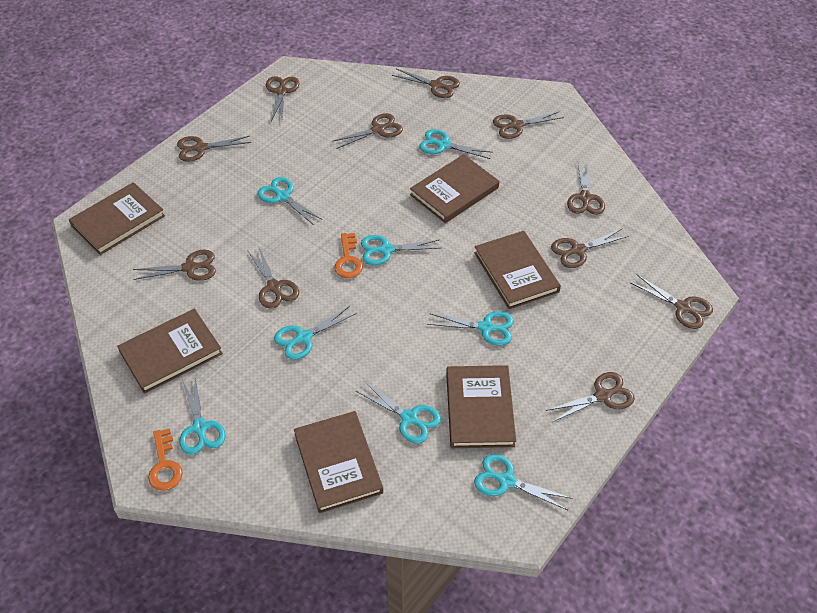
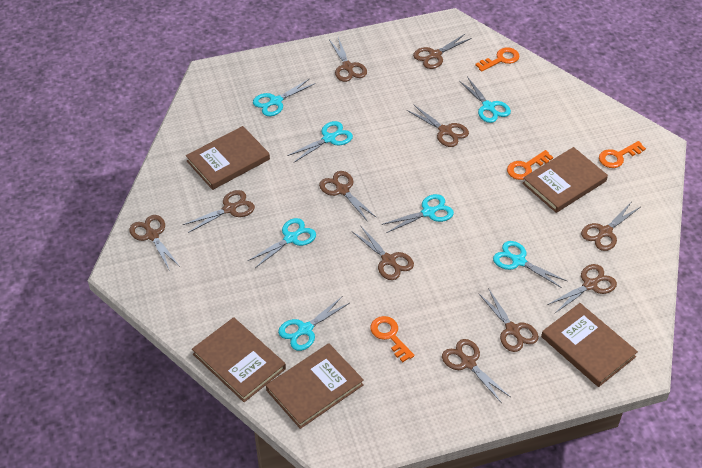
brown book: [69,182,165,255] [117,309,223,394] [294,411,383,513] [410,154,499,223] [446,365,516,448] [474,231,561,309] = 6 -> [186,126,270,190] [192,317,286,402] [266,343,364,429] [522,147,608,213] [541,303,638,387] = 5
orange key: [148,428,183,491] [334,233,363,278] = 2 -> [370,316,414,362] [475,47,519,72] [507,150,553,180] [599,141,646,168] = 4
turquoise scissors: [180,378,226,455] [258,177,323,225] [274,306,357,360] [356,381,441,444] [361,235,439,265] [419,129,493,159] [427,311,514,346] [474,454,572,510] = 8 -> [248,218,316,268] [253,78,316,116] [278,297,349,351] [288,121,353,162] [381,194,454,233] [459,77,511,123] [493,241,567,288] = 7

